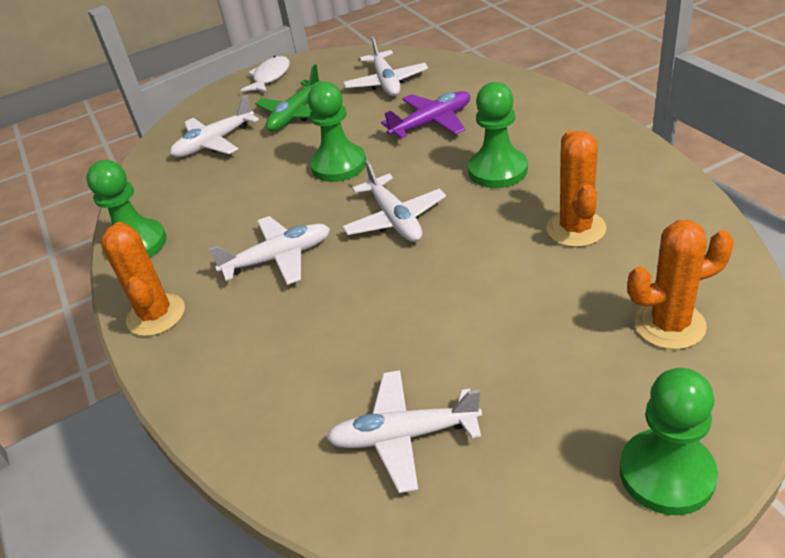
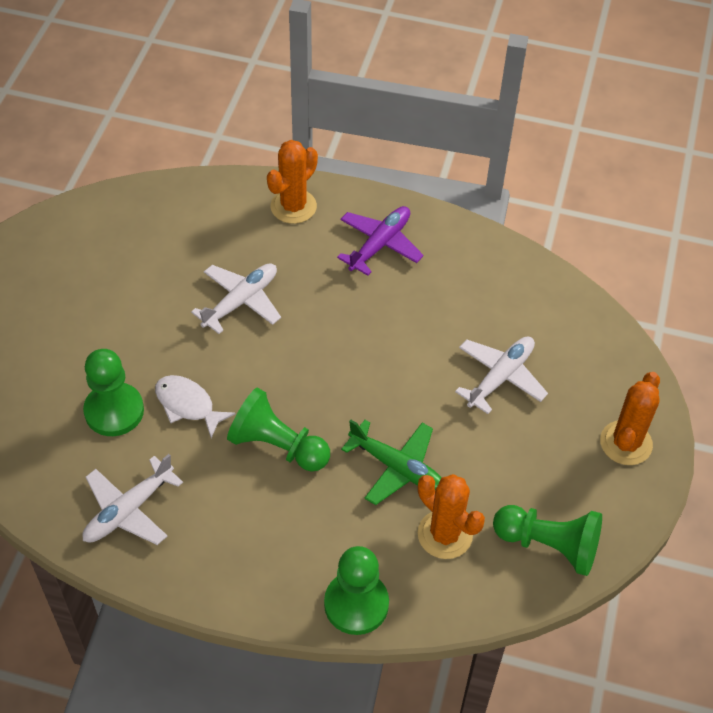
white plane: [170,95,259,157] [209,216,330,285] [327,370,482,493] [342,160,446,242] [343,36,428,96] = 5 -> [82,454,183,545] [191,263,281,334] [455,336,548,414] = 3

